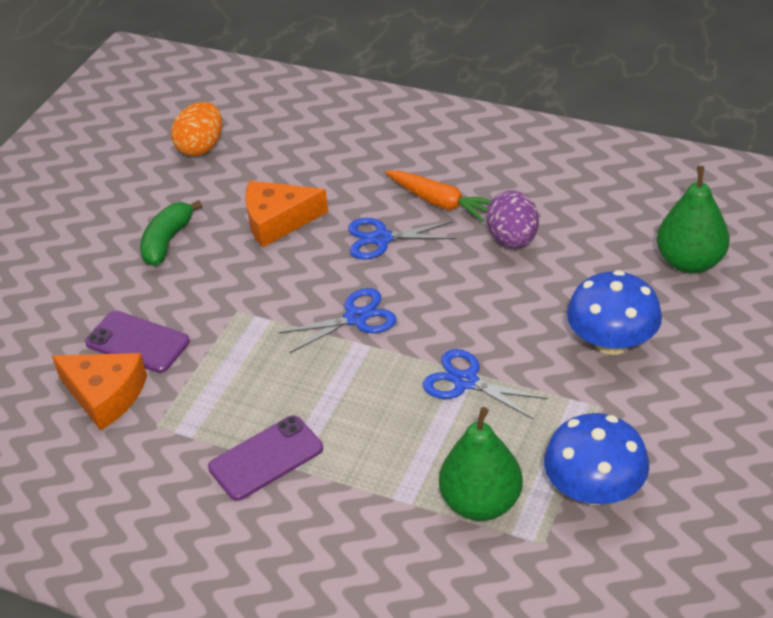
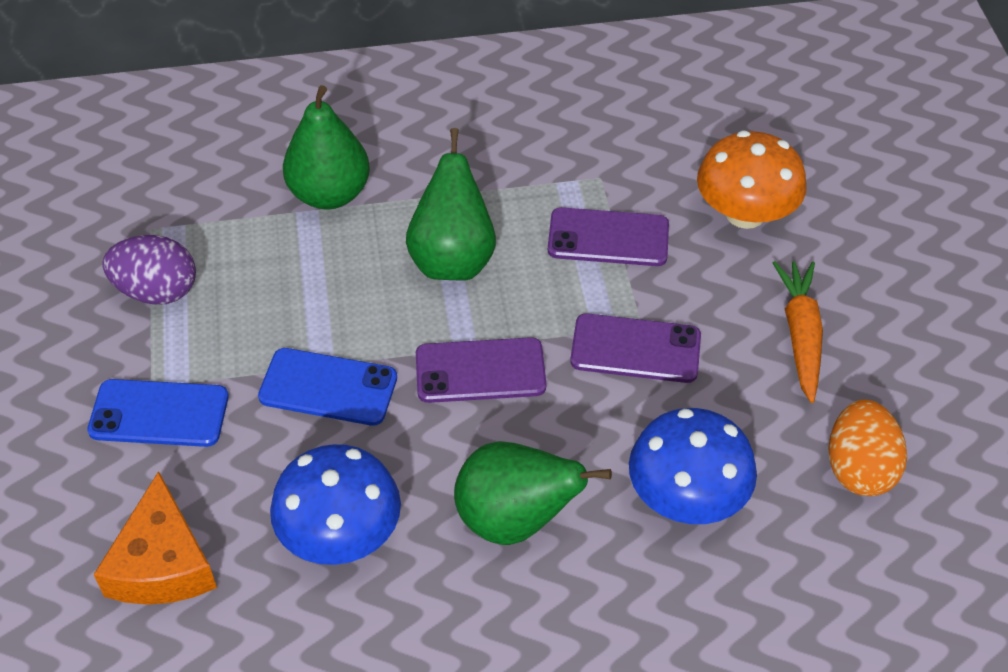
blue phone: none = 0 -> [87,379,229,447] [258,348,397,426] = 2
blue scissors: [278,288,396,353] [348,218,456,260] [423,349,547,419] = 3 -> none = 0
green banana: [140,200,202,266] = 1 -> none = 0
green pear: [439,407,523,521] [657,166,730,273] = 2 -> [283,85,370,209] [406,128,496,281] [454,441,612,545] = 3
orange cheese: [52,353,147,431] [245,181,328,247] = 2 -> [94,471,217,605] = 1
orange mushroom: none = 0 -> [697,131,807,229] = 1
purple phone: [85,311,190,373] [208,415,323,501] = 2 -> [416,337,546,403] [548,207,669,266] [570,313,701,383] = 3

